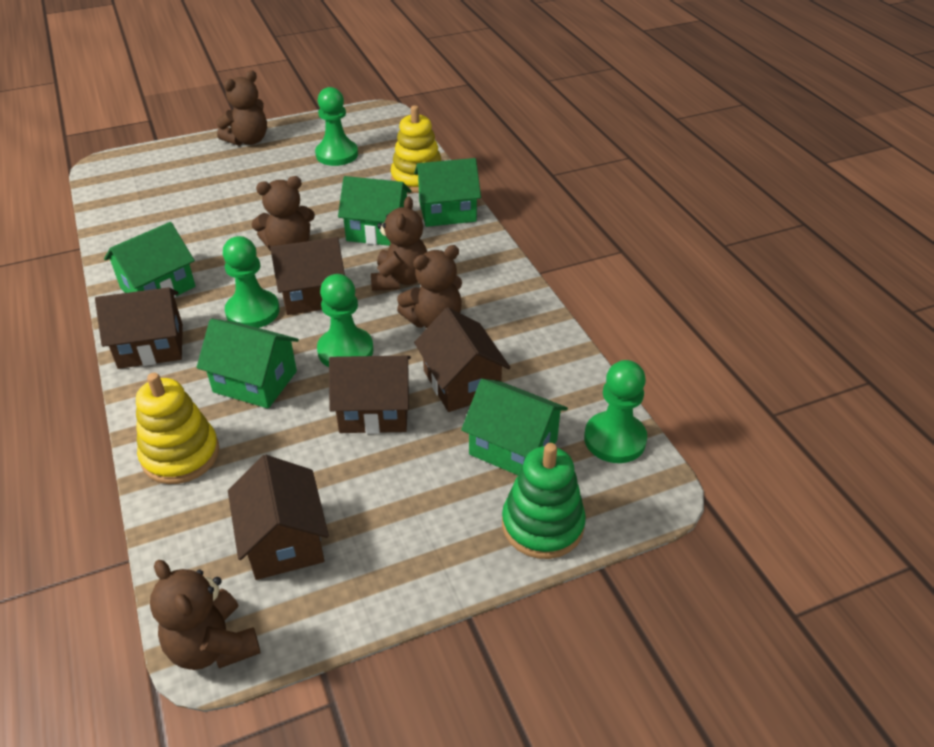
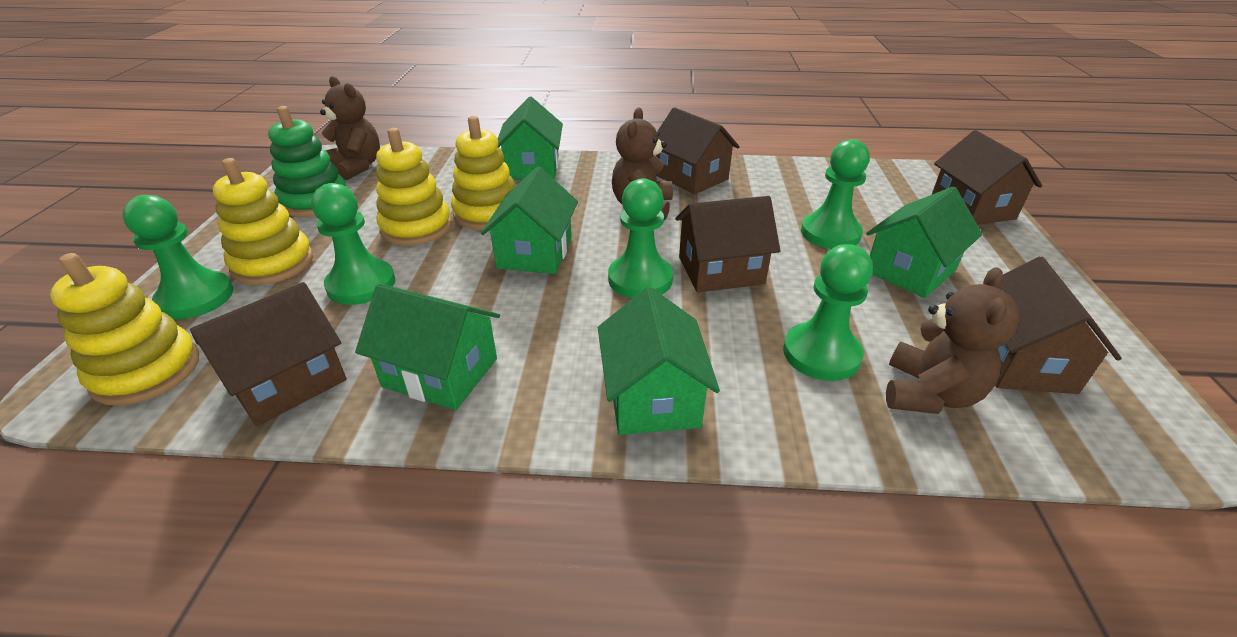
brown teddy bear: [150,560,261,670] [216,70,267,146] [251,176,315,251] [371,196,427,291] [397,245,462,328] = 5 -> [320,76,380,180] [612,108,673,220] [886,267,1020,414] = 3
green pawn: [223,236,280,328] [315,87,358,166] [317,274,374,367] [584,360,647,463] = 4 -> [122,195,233,319] [311,183,395,305] [608,178,673,298] [783,244,873,381] [801,139,870,249] = 5
yellow stacking toy: [136,373,219,484] [391,105,441,193] = 2 -> [50,253,199,406] [213,158,313,285] [376,128,452,246] [451,116,515,230] = 4

